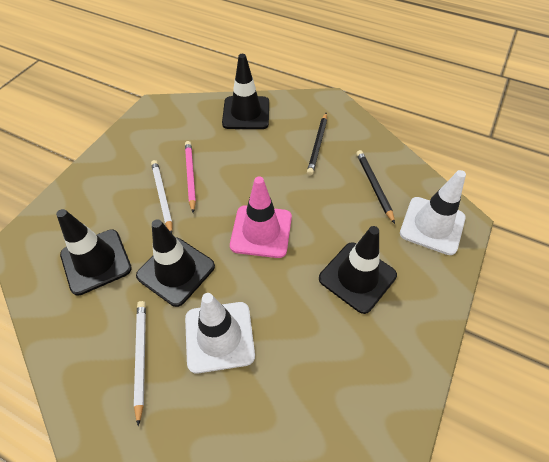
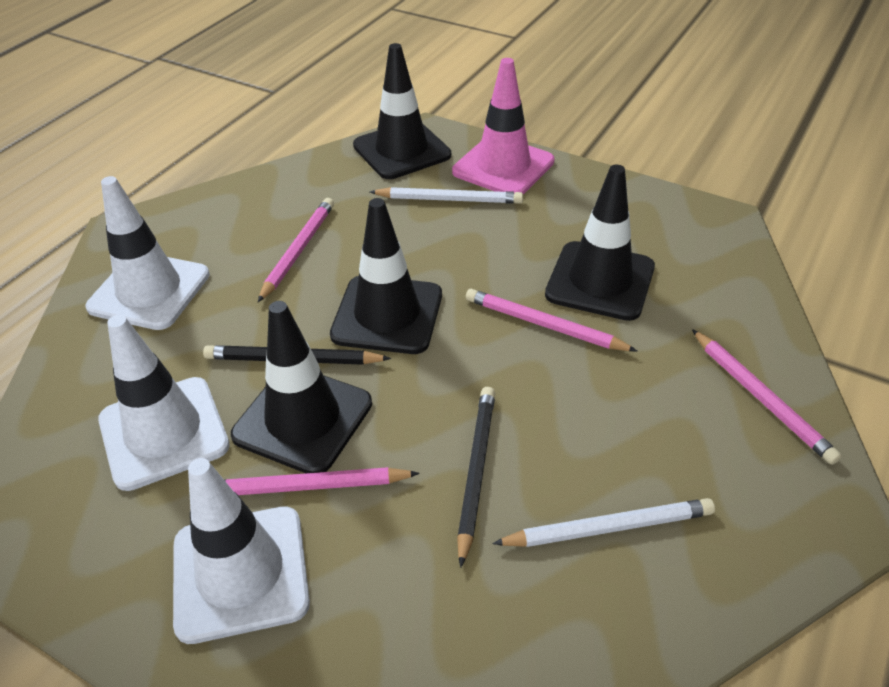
pink pencil: [185,141,196,213] = 1 -> [224,467,420,495] [258,198,334,302] [466,289,637,351] [692,329,842,465] = 4
white traffic cone: [185,293,255,374] [400,170,466,255] = 2 -> [86,176,210,330] [98,315,230,491] [173,458,310,644] = 3

